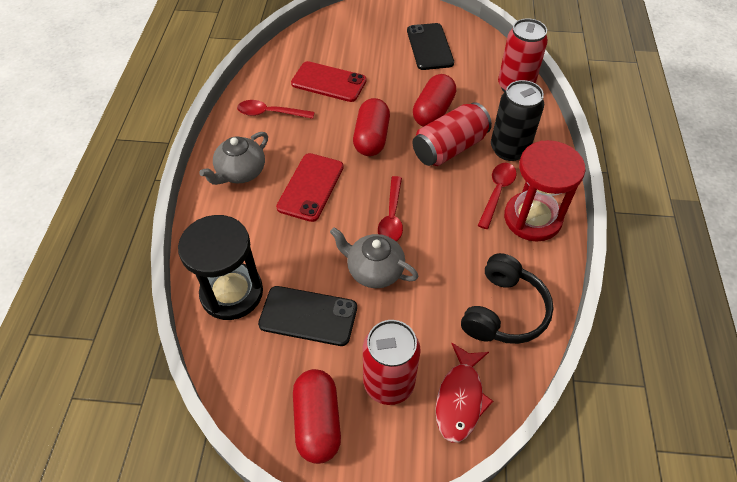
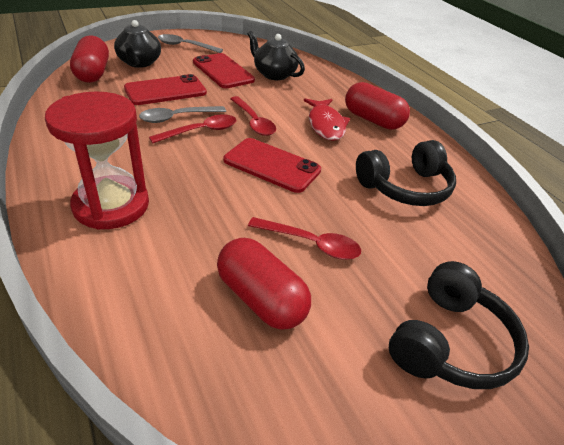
black can: [491,80,544,161] = 1 -> none = 0
black headphones: [461,253,554,344] = 1 -> [356,140,456,206] [389,261,529,389] = 2
black hourglass: [178,215,263,320] = 1 -> none = 0
black phone: [258,286,357,346] [407,23,454,70] = 2 -> none = 0
black teapot: none = 0 -> [114,20,161,68] [247,31,305,80] = 2
grey spoon: none = 0 -> [139,106,226,123] [158,34,223,53] = 2
grey teapot: [199,132,268,185] [330,227,419,288] = 2 -> none = 0
red can: [363,320,421,405] [413,102,492,166] [498,18,548,92] = 3 -> none = 0
red phone: [276,153,344,222] [291,61,367,102] = 2 -> [124,74,207,105] [193,53,255,88] [223,138,321,193] = 3

